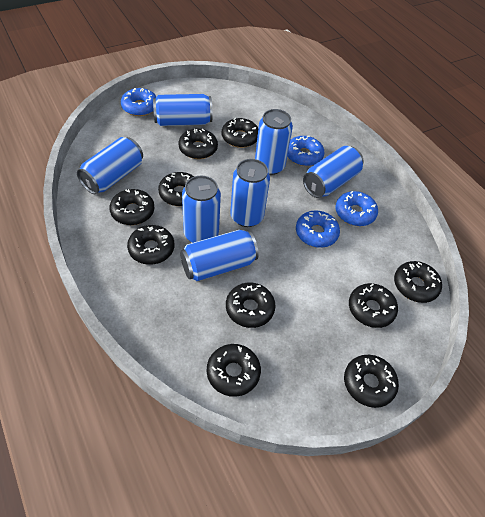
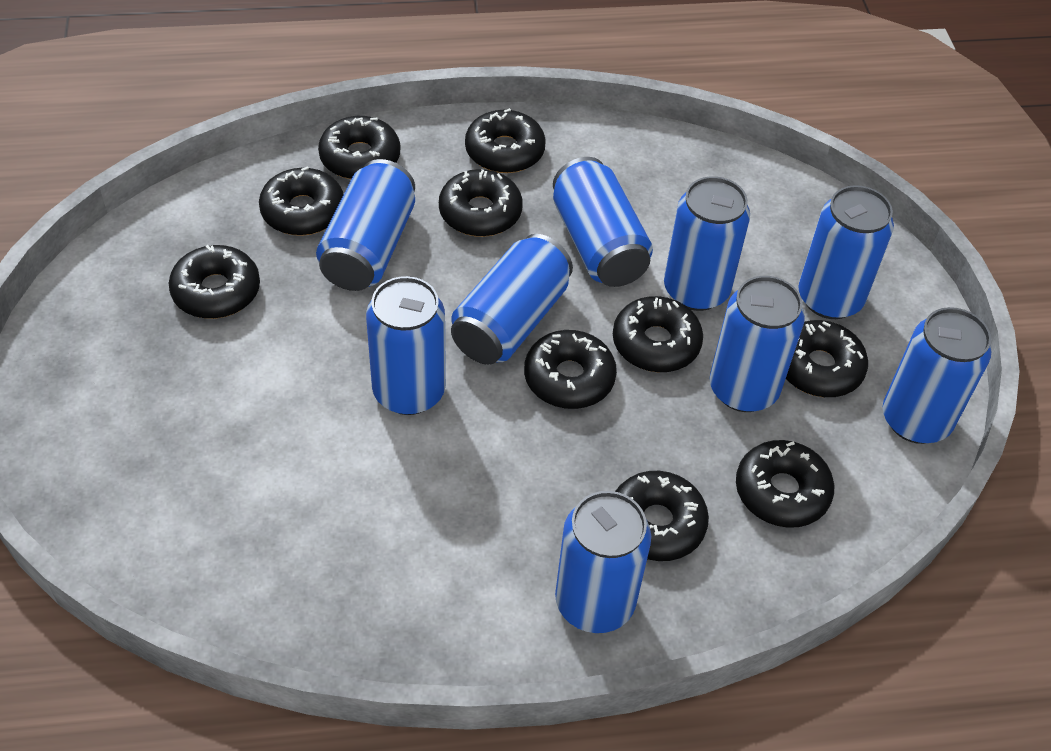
blue can: [77,137,143,194] [153,94,212,126] [180,230,259,281] [182,176,221,243] [230,159,270,227] [255,109,293,175] [303,146,363,198] = 7 -> [316,159,415,291] [366,276,446,415] [451,234,573,365] [553,157,653,287] [555,491,651,633] [664,176,750,311] [710,276,805,412] [798,185,894,319] [883,307,991,444] = 9
blue donut: [121,88,157,116] [287,136,325,166] [296,210,340,248] [336,191,378,226] = 4 -> none = 0

